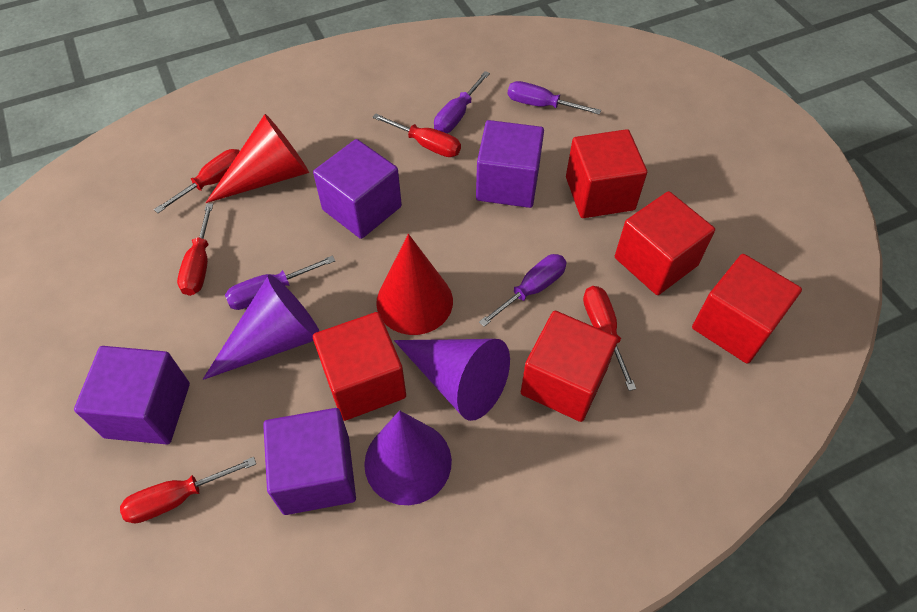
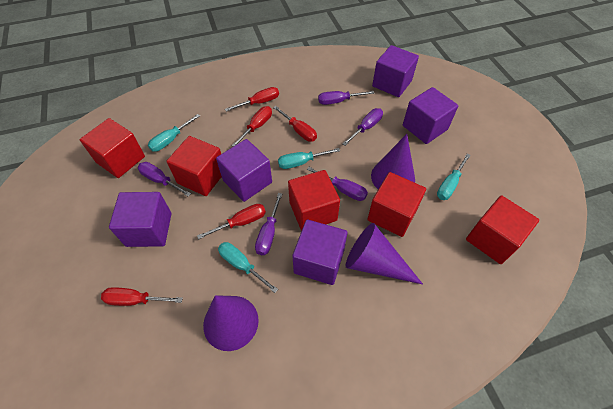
purple cube: [74,346,190,445] [263,408,356,515] [313,139,402,239] [476,120,544,208] = 4 -> [109,192,172,247] [216,139,272,202] [292,220,348,285] [372,45,419,97] [403,87,458,144] = 5
purple screwdriver: [225,255,335,310] [434,71,490,133] [479,254,567,327] [508,81,601,115] = 4 -> [138,162,191,197] [255,193,282,255] [307,167,368,201] [318,91,374,105] [342,108,383,146] = 5
red cone: [205,114,309,203] [376,234,453,335] = 2 -> none = 0
turquoise screwdriver: none = 0 -> [148,114,200,151] [218,242,278,293] [278,148,340,169] [437,153,471,200] = 4

